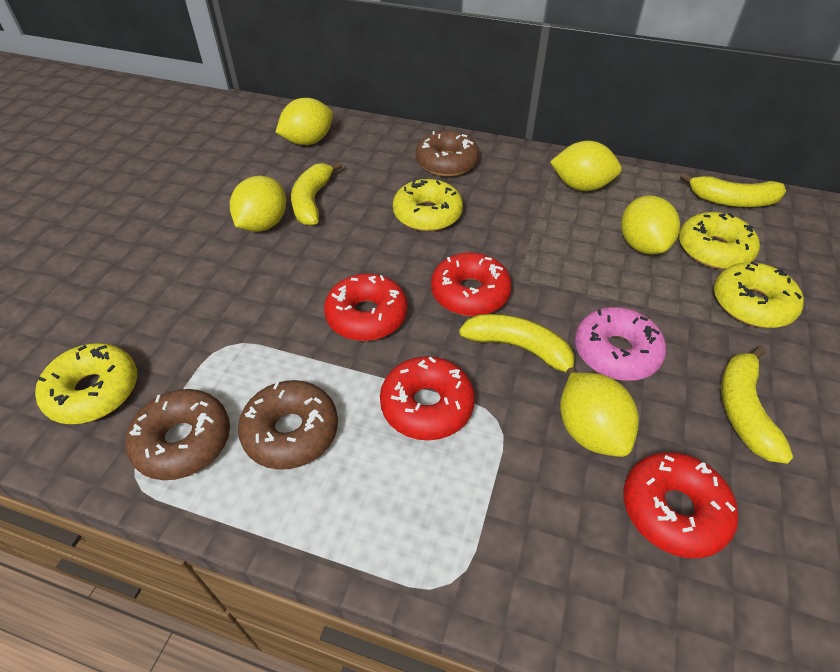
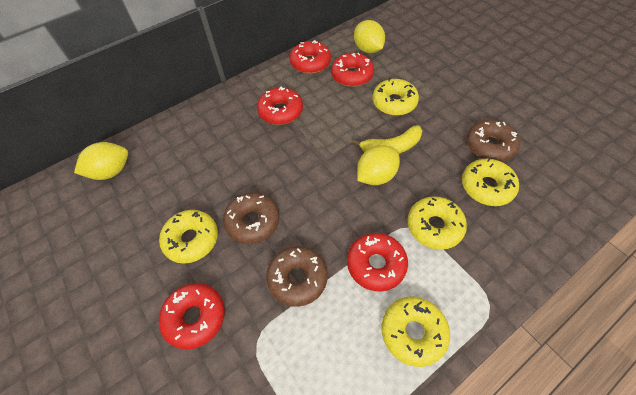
pink donut: [575,307,666,381] = 1 -> none = 0
red donut: [324,274,408,341] [380,356,475,440] [431,252,512,316] [623,452,738,558] = 4 -> [159,283,225,350] [257,87,303,125] [289,40,331,74] [331,53,374,87] [347,233,408,292] = 5
yellow banana: [291,161,342,226] [459,314,576,375] [680,172,786,207] [721,346,793,464] = 4 -> [352,125,422,154] = 1
yellow donut: [35,343,137,424] [393,179,463,232] [679,212,760,269] [714,261,804,328] = 4 -> [159,210,218,264] [372,78,419,116] [381,296,450,367] [408,196,467,250] [462,158,519,206] = 5
yellow lemon: [230,176,286,232] [276,98,333,145] [550,141,622,191] [560,372,639,457] [621,196,680,254] = 5 -> [74,142,128,180] [354,20,385,53] [357,145,400,185] = 3

